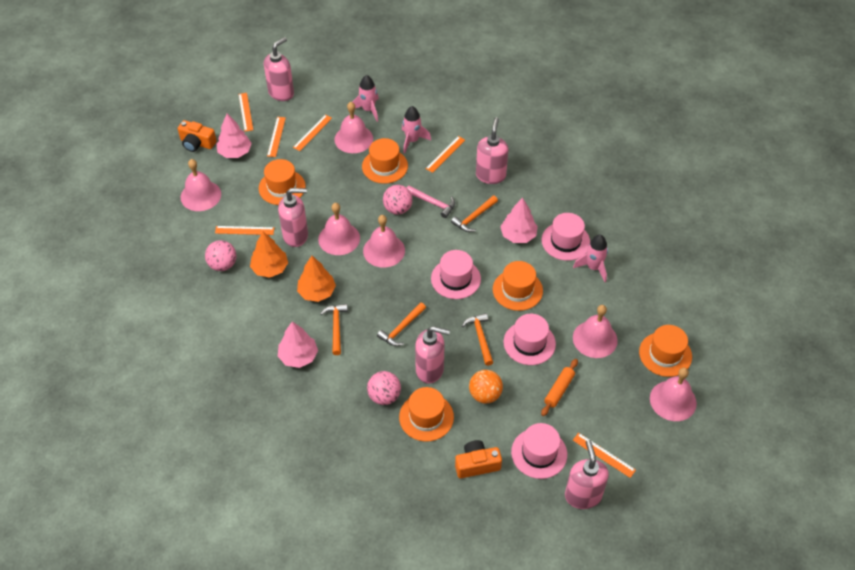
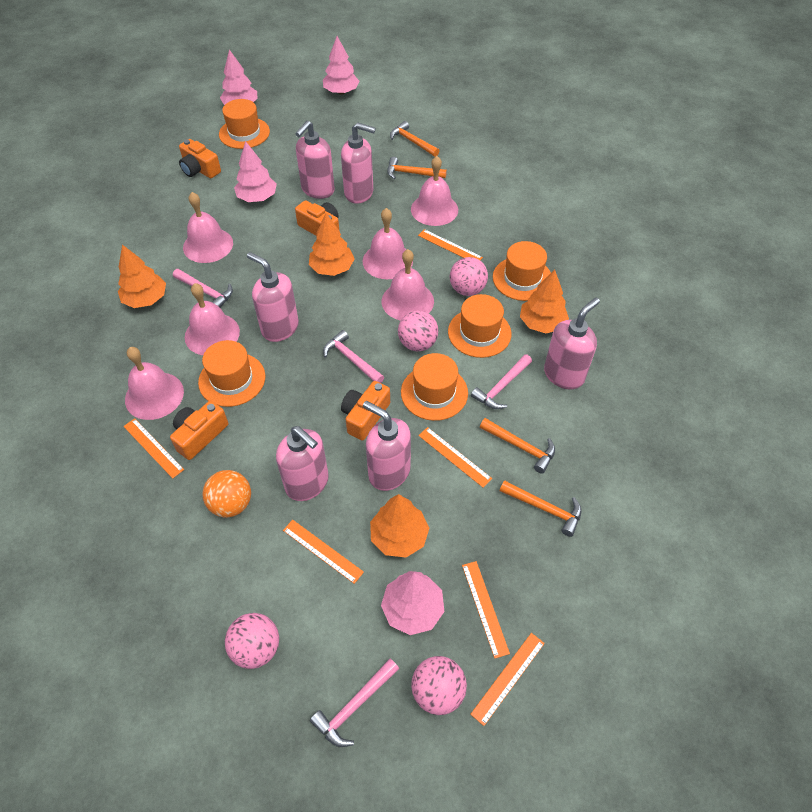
orange camera: [178,120,217,152] [455,440,502,478] = 2 -> [170,401,228,460] [179,139,221,179] [295,200,339,236] [341,381,390,440] = 4
orange rolling pin: [541,359,578,416] = 1 -> none = 0
orange tree: [250,232,288,278] [297,256,336,302] = 2 -> [118,245,166,308] [309,213,355,276] [370,494,429,558] [520,270,569,333] = 4
pink ball: [205,240,236,271] [367,371,401,405] [383,185,413,215] = 3 -> [225,613,279,669] [398,311,438,351] [411,656,467,715] [450,257,488,296] = 4
pink hammer: [407,186,455,218] = 1 -> [173,269,233,307] [310,659,399,747] [323,330,384,383] [471,354,532,409] = 4
pink hat: [431,250,481,299] [504,314,556,365] [511,423,567,479] [541,213,590,261] = 4 -> none = 0
pink rocket: [352,75,379,122] [402,106,431,154] [573,234,608,282] = 3 -> none = 0
pink soap dispenser: [264,37,294,101] [278,188,308,247] [415,326,450,383] [476,117,508,184] [565,440,609,509] = 5 -> [247,252,299,342] [276,426,329,501] [295,121,335,199] [341,122,376,204] [363,401,411,491] [544,298,600,390] = 6
pink tree: [216,114,252,158] [278,321,318,368] [500,198,538,243] = 3 -> [220,49,257,105] [234,141,277,202] [323,36,359,95] [381,571,445,635] = 4

